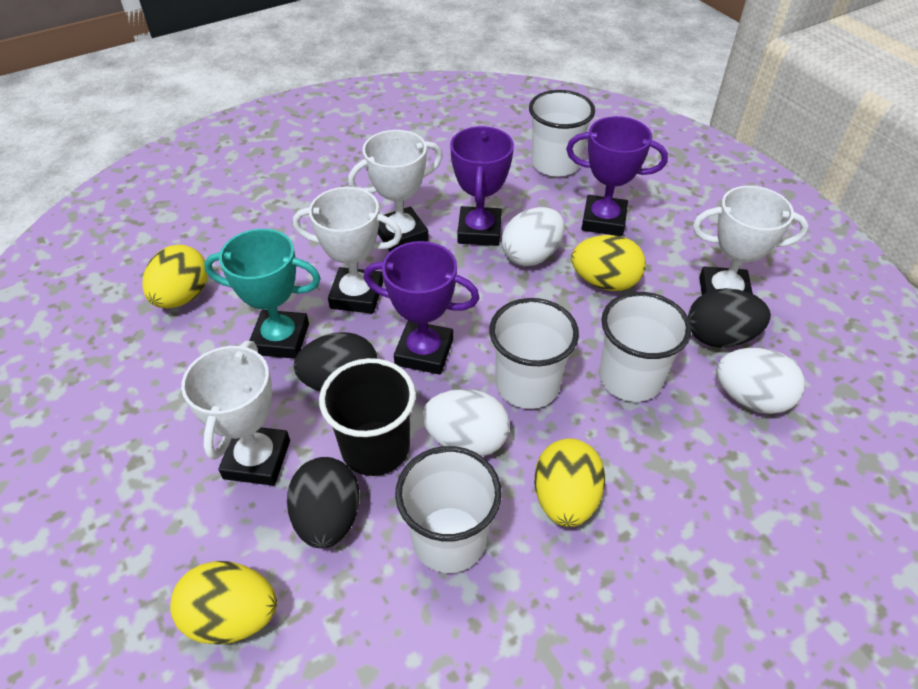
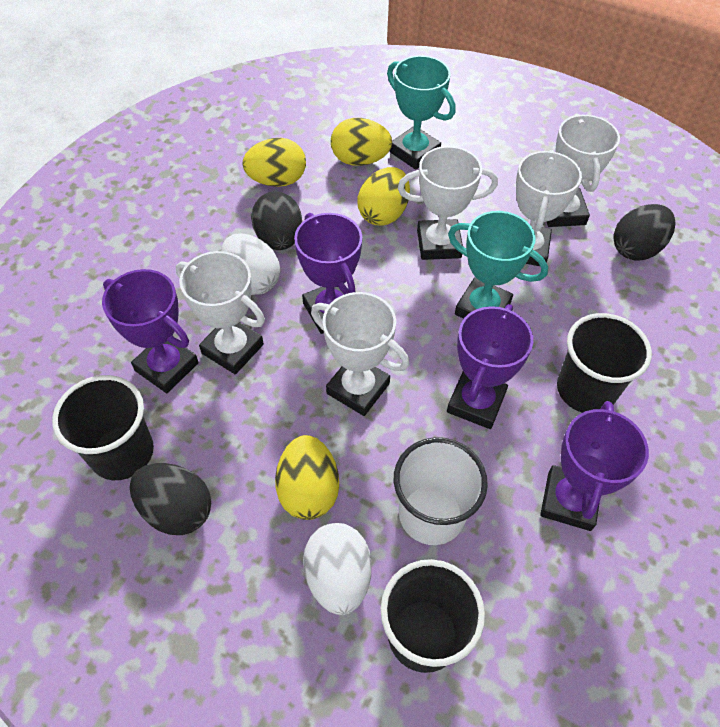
black cup: [319,358,416,476] = 1 -> [52,375,154,480] [381,559,485,673] [557,313,652,413] = 3
purple trophy: [364,241,479,375] [450,126,514,246] [566,116,668,236] = 3 -> [102,269,199,393] [294,213,362,334] [447,304,533,429] [540,401,649,531] = 4
turquoise trophy: [204,229,321,359] = 1 -> [387,56,456,169] [448,211,548,319] = 2
white cup: [395,446,502,573] [489,298,579,409] [529,90,595,176] [599,292,691,402] = 4 -> [394,437,488,545] = 1
white egg: [422,389,510,456] [502,207,564,266] [716,348,805,414] = 3 -> [221,233,280,295] [303,523,372,615] = 2
white trophy: [181,341,290,486] [293,187,402,314] [348,130,443,252] [693,186,809,295] = 4 -> [176,251,265,374] [311,292,409,416] [398,146,498,260] [516,150,582,266] [546,114,620,227] = 5

